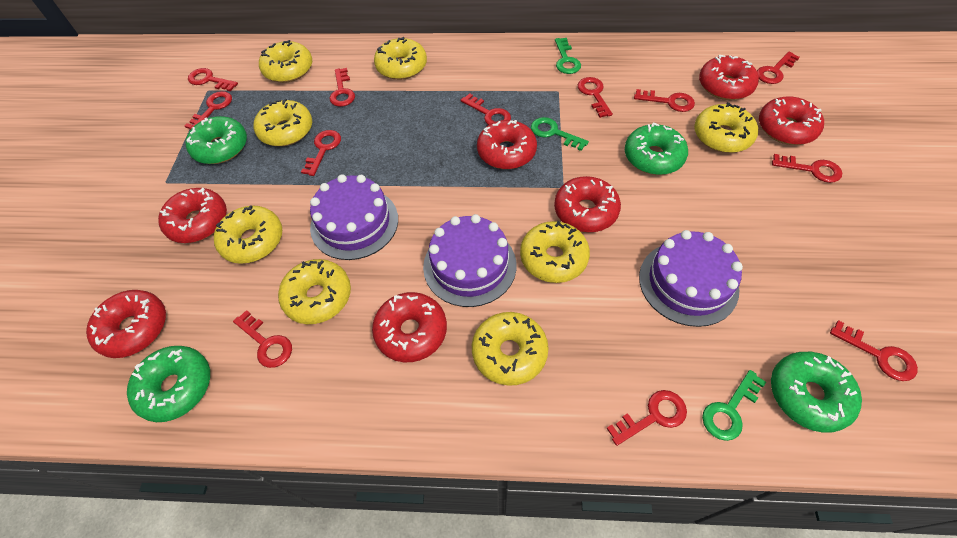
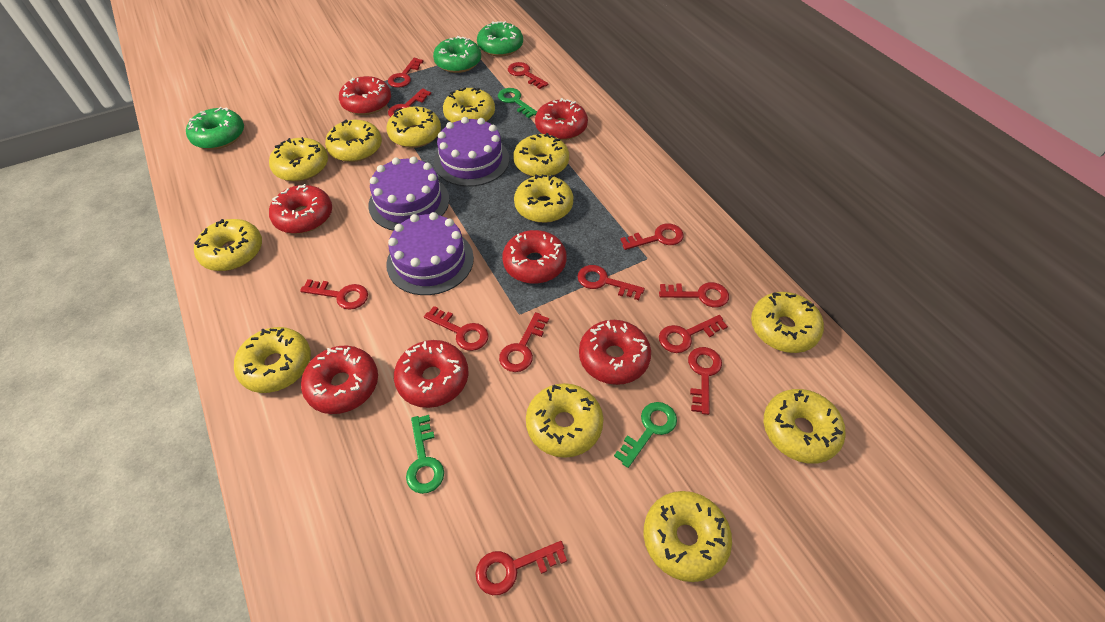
green donut: [127,346,210,422] [186,116,247,164] [625,123,688,175] [771,352,862,433] = 4 -> [186,107,244,150] [433,36,481,73] [477,21,523,57] = 3
yellow donut: [214,205,282,264] [254,99,312,146] [259,40,312,83] [278,259,351,324] [374,37,427,80] [472,312,549,386] [520,221,590,283] [694,102,758,153] = 8 -> [194,219,262,271] [234,327,311,393] [269,137,328,182] [325,119,382,162] [387,106,441,148] [443,88,495,123] [513,133,569,177] [514,174,573,223] [526,383,603,458] [644,491,732,582] [751,292,824,353] [764,389,846,464] = 12

